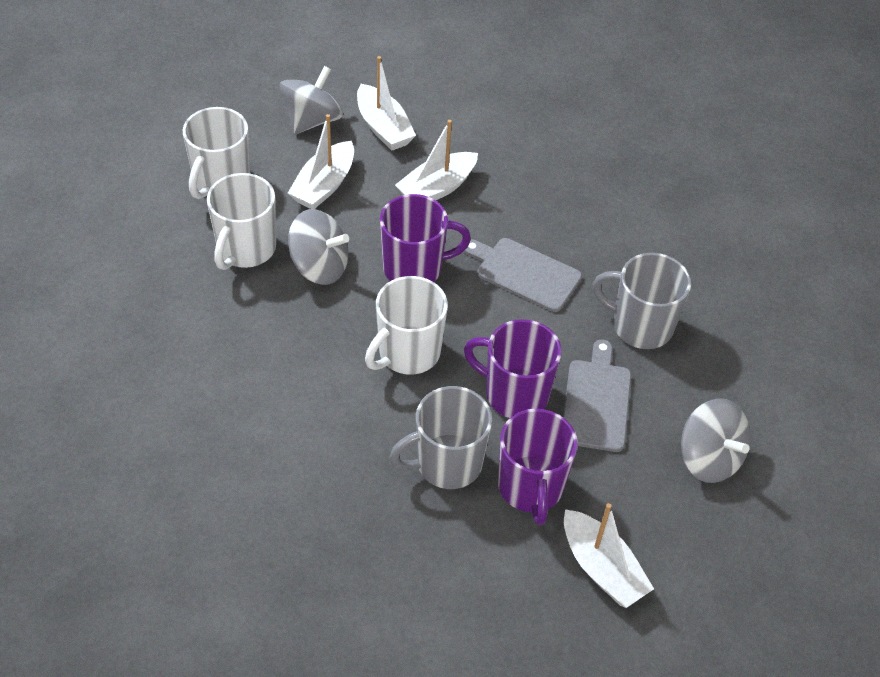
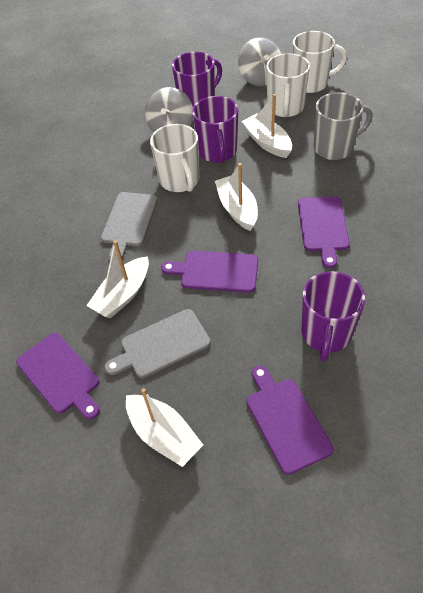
grey mug: [389,386,492,489] [593,253,691,349] = 2 -> [314,92,372,160] = 1
grey spinning top: [280,66,343,135] [288,209,349,285] [681,398,751,483] = 3 -> [145,87,193,132] [238,37,281,86] = 2
purple cutting board: none = 0 -> [16,333,100,419] [161,251,258,293] [247,365,334,475] [298,196,350,268] = 4

